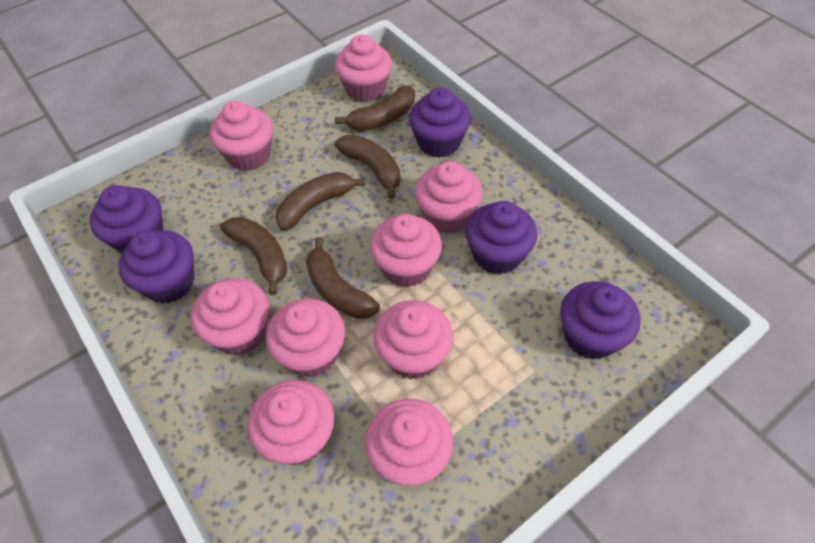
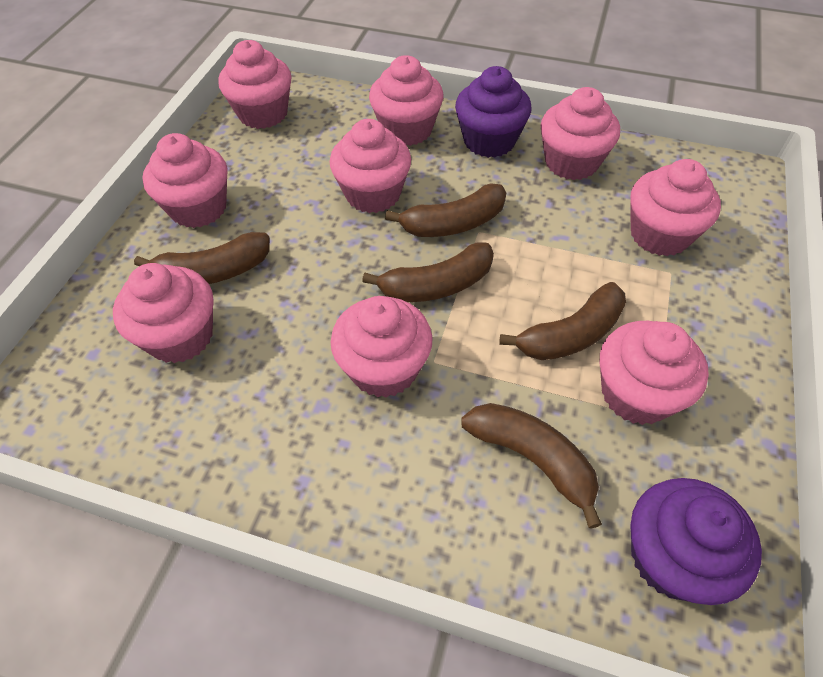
purple cupcake: [90,185,163,254] [118,230,194,303] [409,88,471,158] [465,201,537,274] [560,281,641,360] = 5 -> [455,66,531,158] [631,478,762,605] = 2

